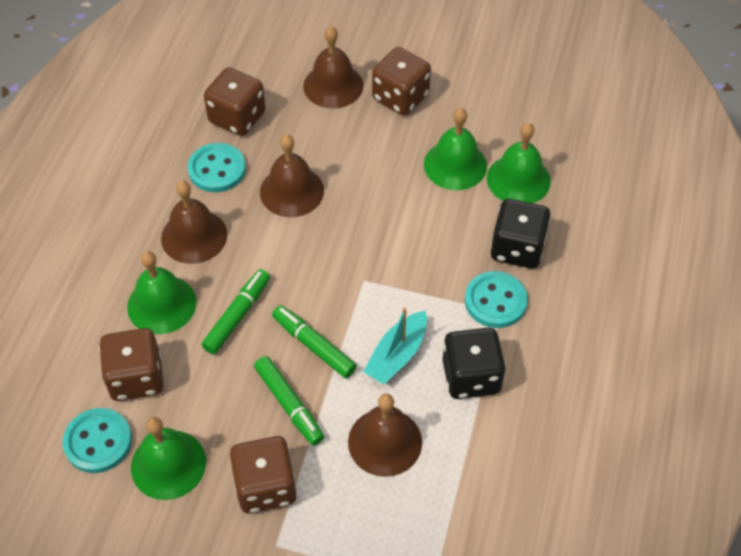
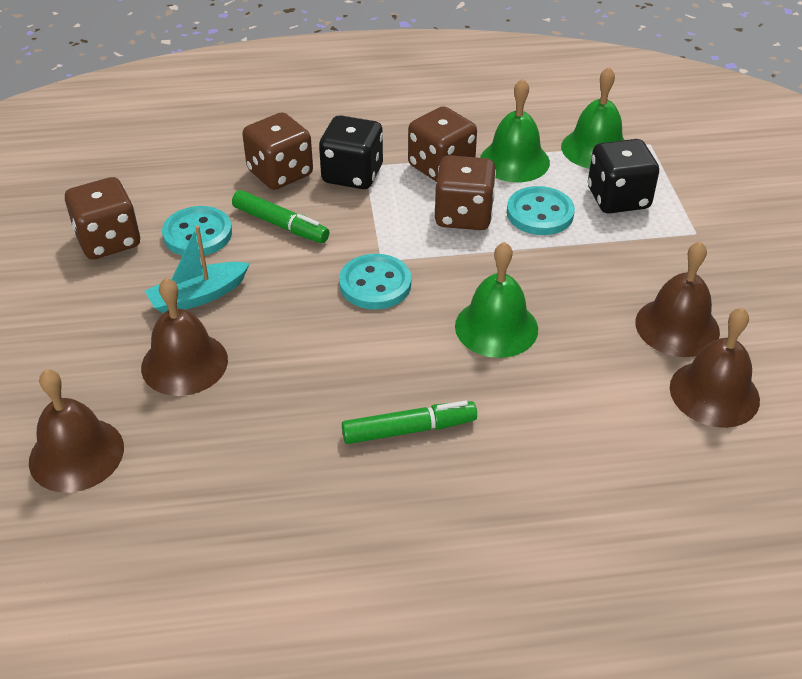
green bell: [127,251,196,334] [131,417,206,500] [424,108,487,190] [487,123,551,203] = 4 -> [455,242,538,358] [480,78,550,182] [561,67,624,169] = 3
green marker: [201,269,270,354] [254,356,324,446] [272,305,357,378] = 3 -> [232,190,329,243] [342,400,477,444] = 2

